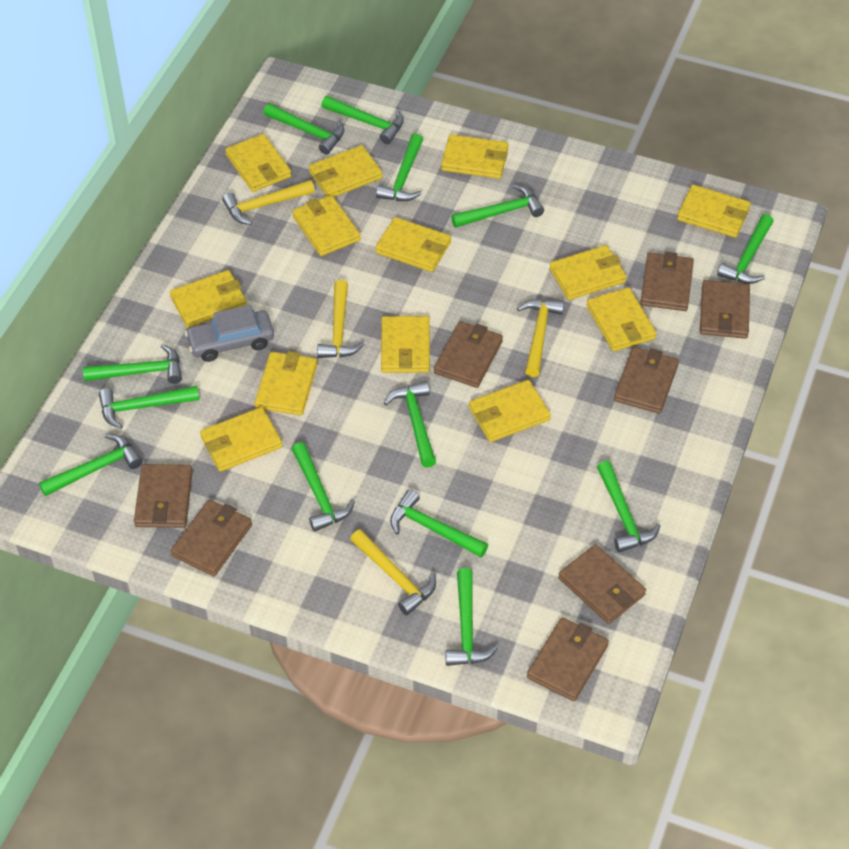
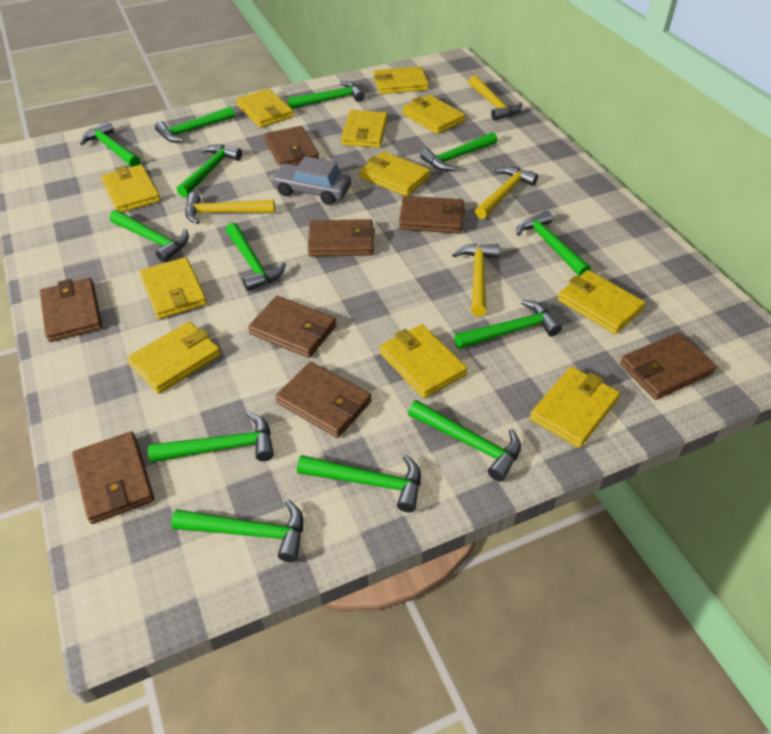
yellow wallet: [170,270,247,328] [200,407,282,472] [225,134,292,192] [255,351,317,415] [292,195,361,256] [309,145,383,197] [376,217,451,272] [381,316,430,373] [441,134,509,179] [469,380,551,442] [549,245,627,300] [587,287,656,352] [677,185,751,238] = 13 -> [101,165,161,212] [127,321,221,394] [140,257,207,319] [236,89,293,128] [341,110,388,148] [360,152,430,196] [373,66,429,94] [380,324,467,398] [402,95,465,134] [530,366,620,448] [558,270,645,334] = 11

